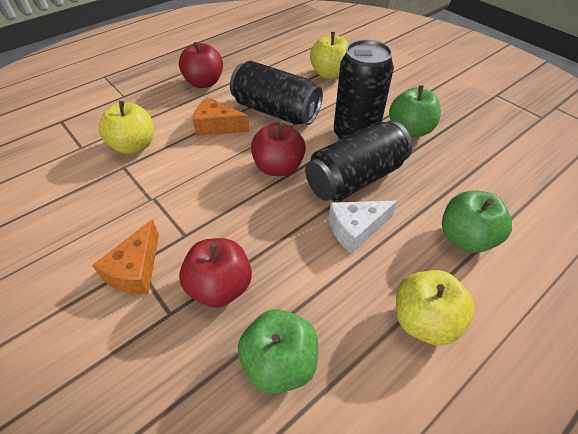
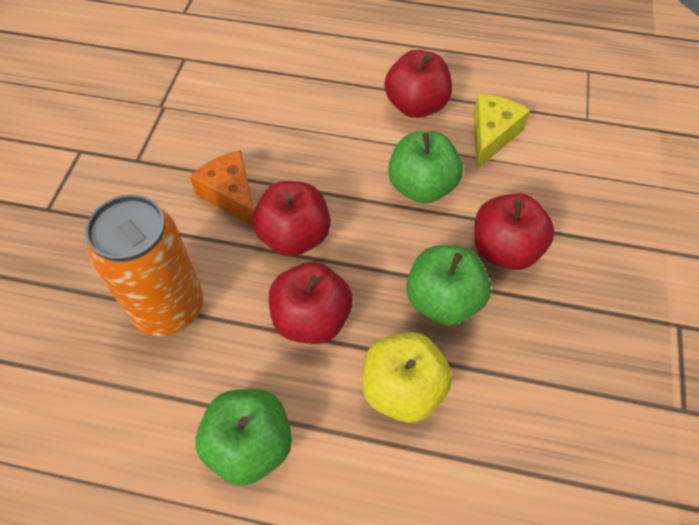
black can: [230,61,323,125] [305,120,412,202] [334,40,394,140] = 3 -> none = 0
orange can: none = 0 -> [85,195,203,336] = 1
orange cheese: [92,219,159,294] [193,97,250,136] = 2 -> [190,150,254,227] = 1
red apple: [179,42,223,88] [179,238,252,308] [251,123,306,176] = 3 -> [252,181,331,257] [269,262,353,344] [384,50,452,118] [474,193,555,270] = 4
white cheese: [329,201,397,254] = 1 -> none = 0
yellow apple: [99,101,154,154] [310,32,349,79] [396,270,475,346] = 3 -> [362,332,452,423] = 1
yellow cheese: none = 0 -> [473,94,530,169] = 1

